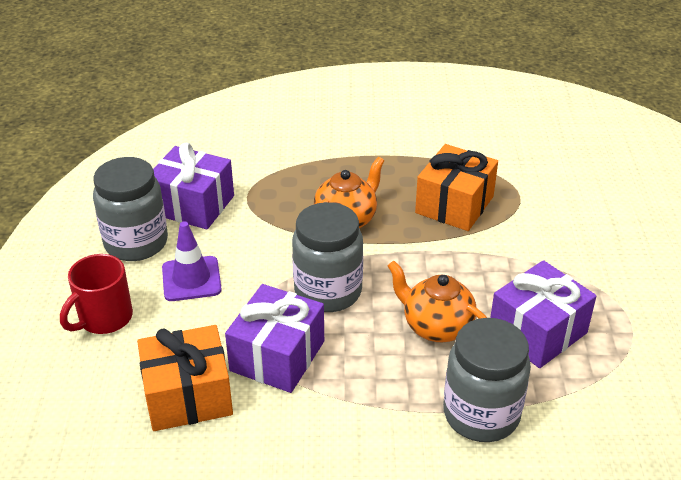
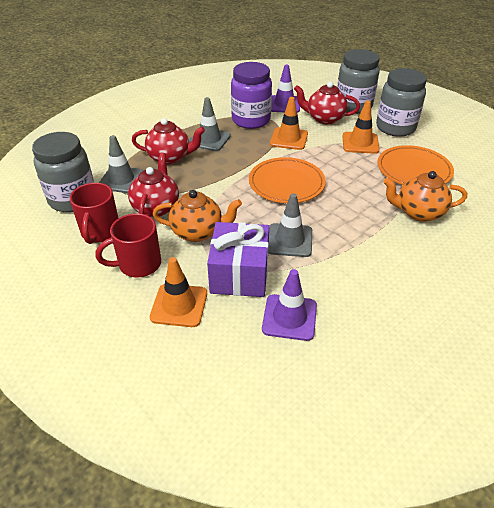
grey traffic cone: none = 0 -> [99,135,144,193] [189,97,231,151] [268,193,312,257] = 3
orange gift: [137,325,233,431] [415,144,498,231] = 2 -> none = 0
orange plate: none = 0 -> [249,157,326,203] [377,145,454,185] = 2
orange traffic cone: none = 0 -> [150,257,207,327] [270,97,308,150] [343,101,380,154] = 3
purple gift: [153,143,234,229] [225,284,324,393] [490,260,597,368] = 3 -> [207,222,269,297] = 1
purple jar: none = 0 -> [231,62,272,129] = 1
purple traffic cone: [162,221,222,301] = 1 -> [262,269,317,341] [271,65,300,113] = 2
red mug: [60,254,133,334] = 1 -> [70,183,118,244] [95,213,161,278] = 2
red teapot: none = 0 -> [128,153,179,217] [132,118,205,164] [294,82,360,124] = 3

